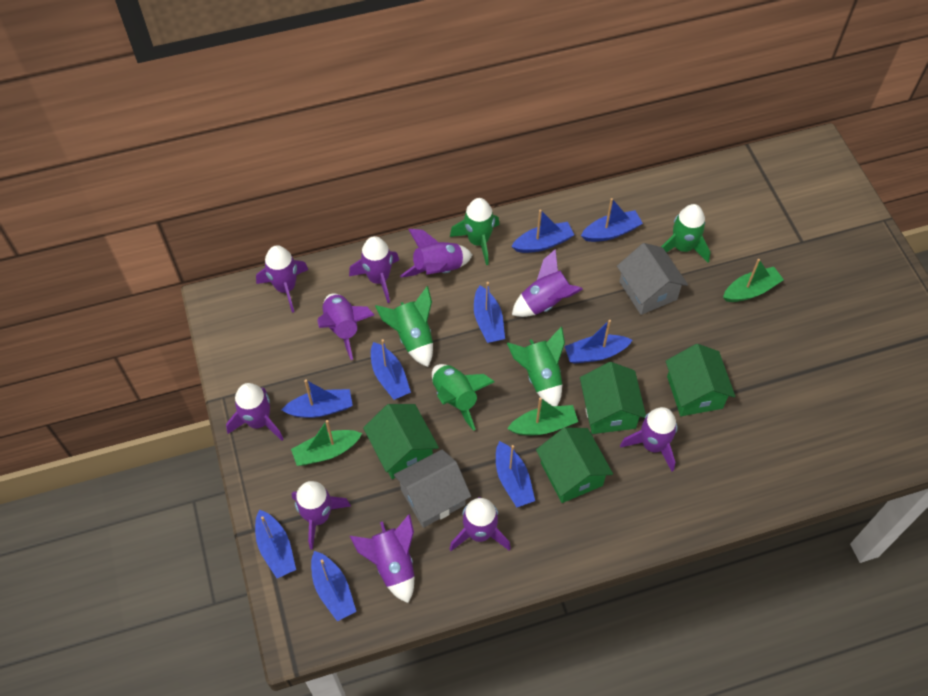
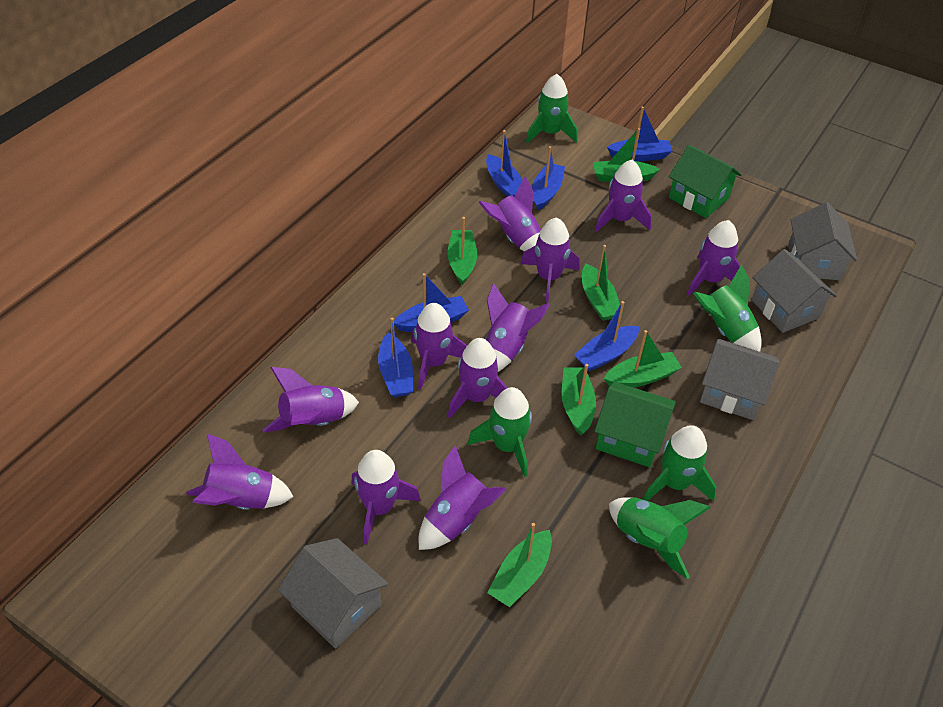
blue boat: [255,510,296,578] [282,379,353,418] [311,551,356,622] [371,339,411,400] [474,282,505,343] [496,441,535,507] [511,209,574,253] [565,320,632,364] [581,198,643,242] = 9 -> [378,318,413,397] [394,273,469,332] [486,130,522,197] [532,146,565,210] [574,301,639,371] [607,107,672,161] = 6
green boat: [291,420,362,466] [507,397,578,435] [723,259,784,302] = 3 -> [447,217,477,285] [488,523,552,607] [562,364,596,436] [582,245,623,321] [593,128,660,182] [604,330,682,387] = 6
green house: [363,404,439,479] [536,427,613,503] [580,362,646,434] [666,344,735,416] = 4 -> [594,382,676,467] [668,145,742,218] = 2
grey house: [394,449,471,528] [617,243,688,315] = 2 -> [278,538,388,648] [700,339,780,420] [751,249,837,333] [788,202,857,280] = 4
purple rocket: [226,383,283,441] [256,245,308,313] [292,481,351,550] [317,293,374,360] [349,236,399,303] [350,514,415,603] [400,229,472,278] [450,497,511,551] [512,249,583,317] [620,407,678,471] = 10 -> [186,434,294,510] [262,367,359,433] [352,450,421,544] [411,303,468,390] [419,445,507,550] [448,338,508,418] [478,176,541,252] [486,283,550,372] [520,217,580,302] [595,160,652,232] [687,220,740,296] = 11

